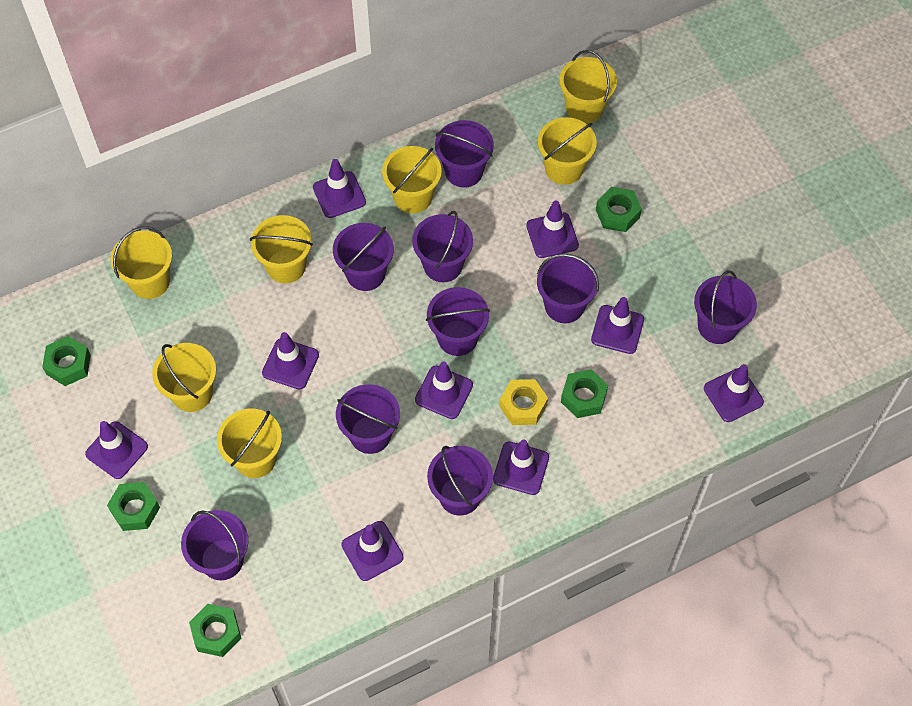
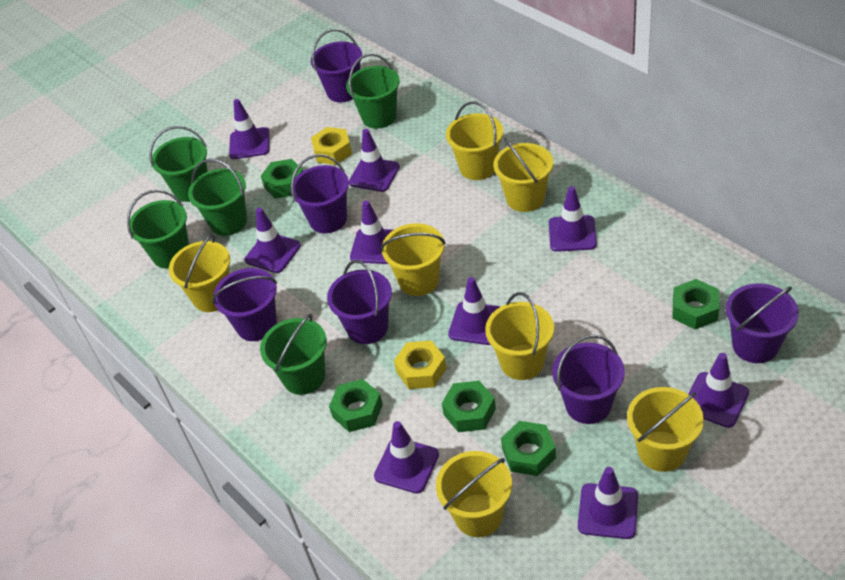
green bucket: none = 0 -> [127,190,189,269] [149,126,208,202] [188,158,247,236] [260,314,327,395] [346,53,400,129] = 5
purple bucket: [181,510,249,580] [333,223,394,291] [336,384,400,454] [412,211,473,282] [426,287,490,356] [427,446,493,516] [435,120,494,188] [537,254,599,323] [694,271,757,344] = 9 -> [212,268,277,341] [290,154,349,233] [311,29,362,102] [327,260,392,344] [552,335,625,424] [726,283,799,363] = 6
yellow nut: [499,379,548,425] = 1 -> [311,127,352,165] [394,341,447,389] = 2

